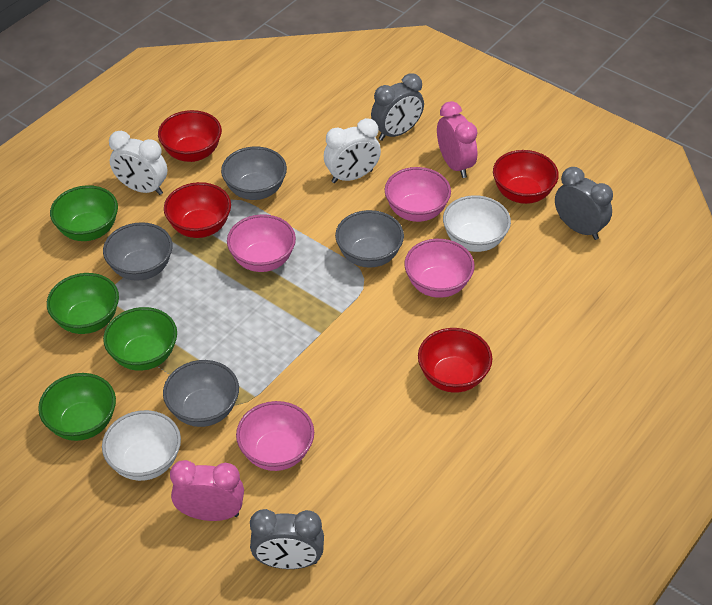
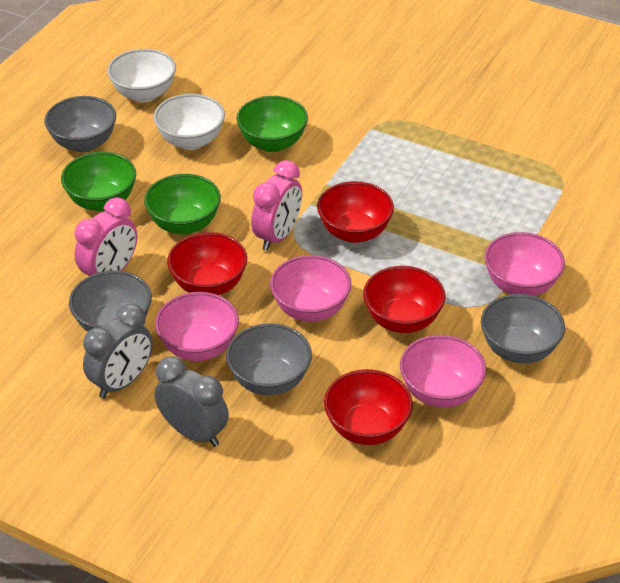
green bowl: [38,373,116,441] [47,273,119,334] [50,185,118,241] [103,307,177,371] = 4 -> [61,152,136,211] [144,174,221,235] [236,96,308,152] = 3
grey clock: [250,509,324,569] [371,73,424,141] [555,167,613,240] = 3 -> [83,304,153,398] [155,356,229,447] = 2
white clock: [109,131,167,195] [324,118,381,183] = 2 -> none = 0

